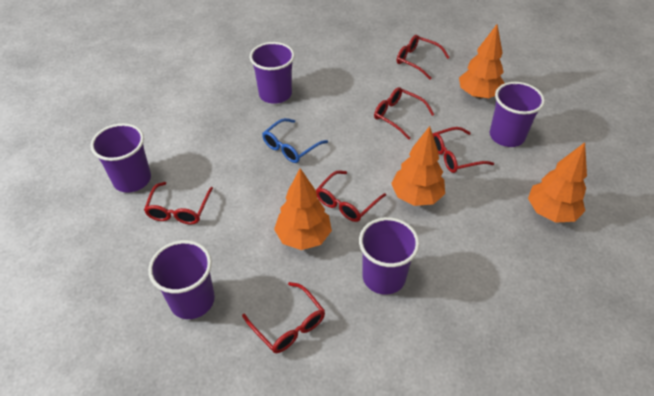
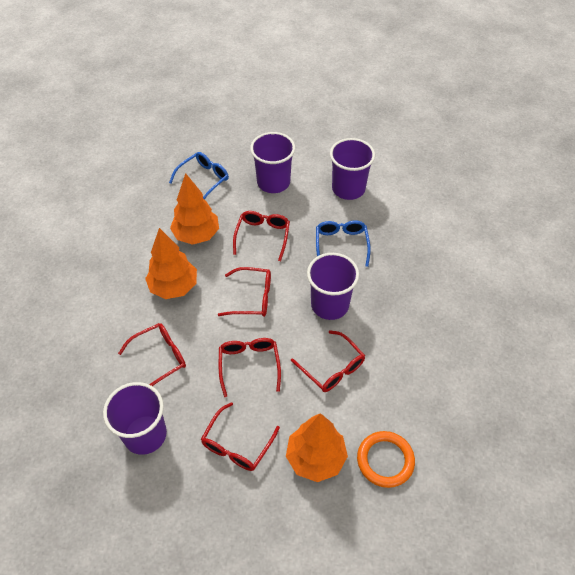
blue glasses: [262,118,328,163] = 1 -> [169,152,229,199] [316,220,371,267] = 2
orange ring: none = 0 -> [357,431,415,488] = 1
orange tree: [274,168,332,250] [391,126,445,206] [459,25,505,99] [528,142,587,223] = 4 -> [145,228,197,299] [170,173,219,245] [286,413,348,482] = 3
purple cup: [91,123,151,193] [148,240,215,319] [250,42,295,104] [359,217,420,295] [489,82,545,147] = 5 -> [103,382,167,455] [250,132,295,193] [307,253,359,320] [330,138,375,200] = 4

